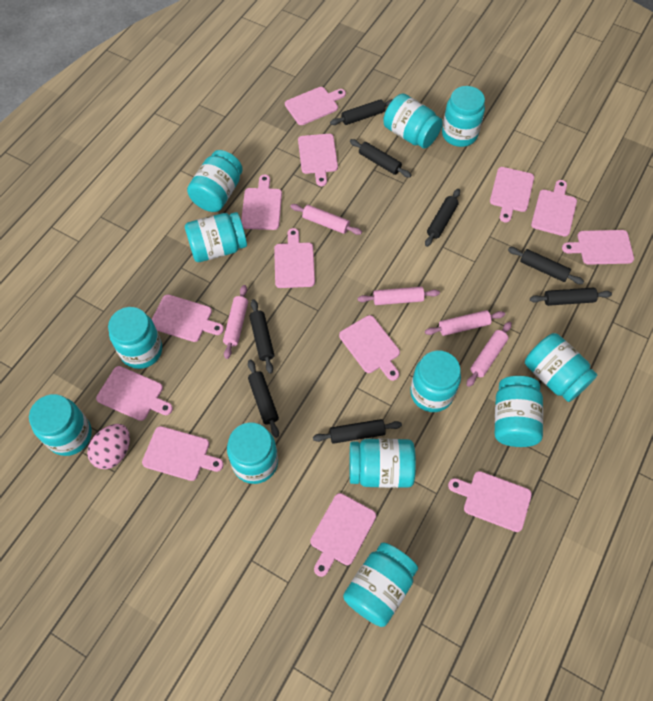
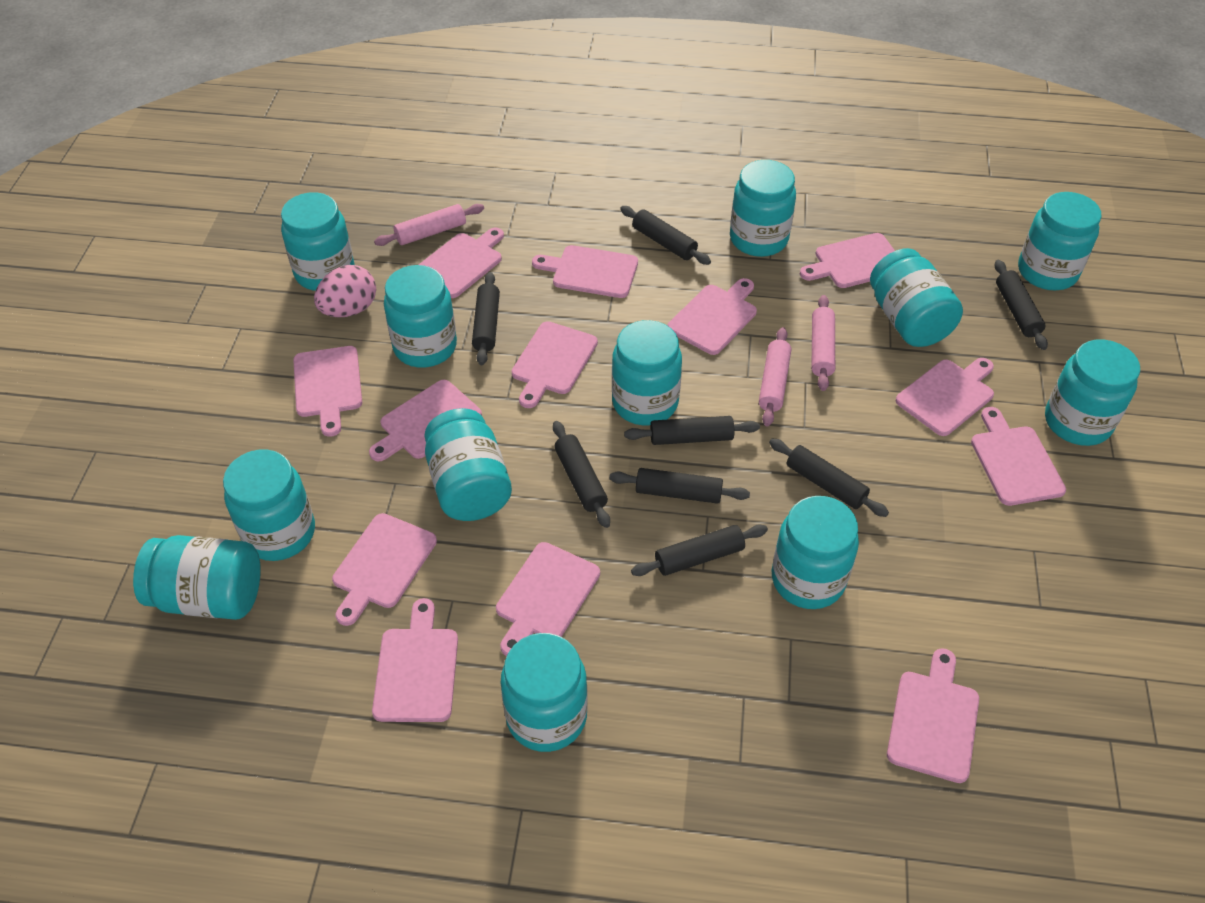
pink rolling pin: [223,285,248,359] [290,204,362,235] [358,287,440,305] [425,310,505,336] [467,321,512,387] = 5 -> [374,204,484,246] [759,327,791,426] [811,295,835,391] = 3

